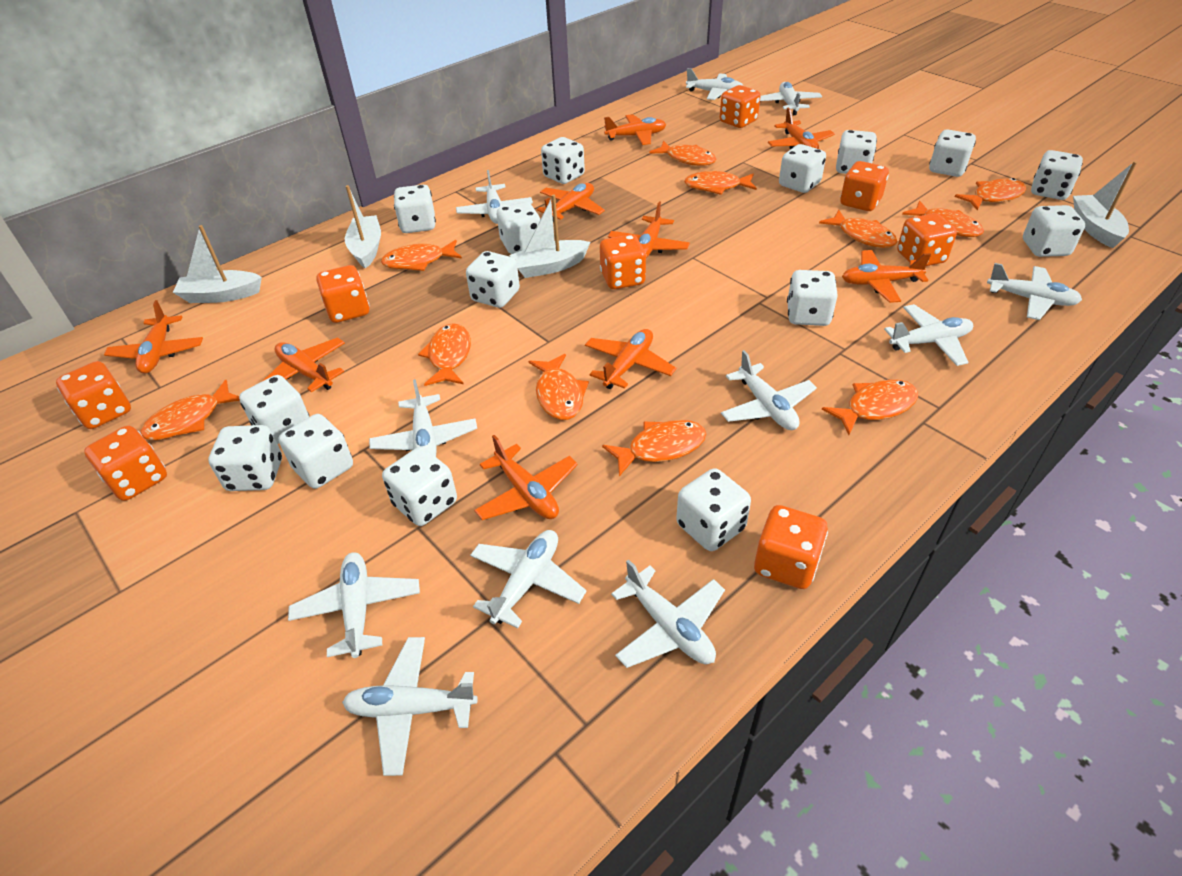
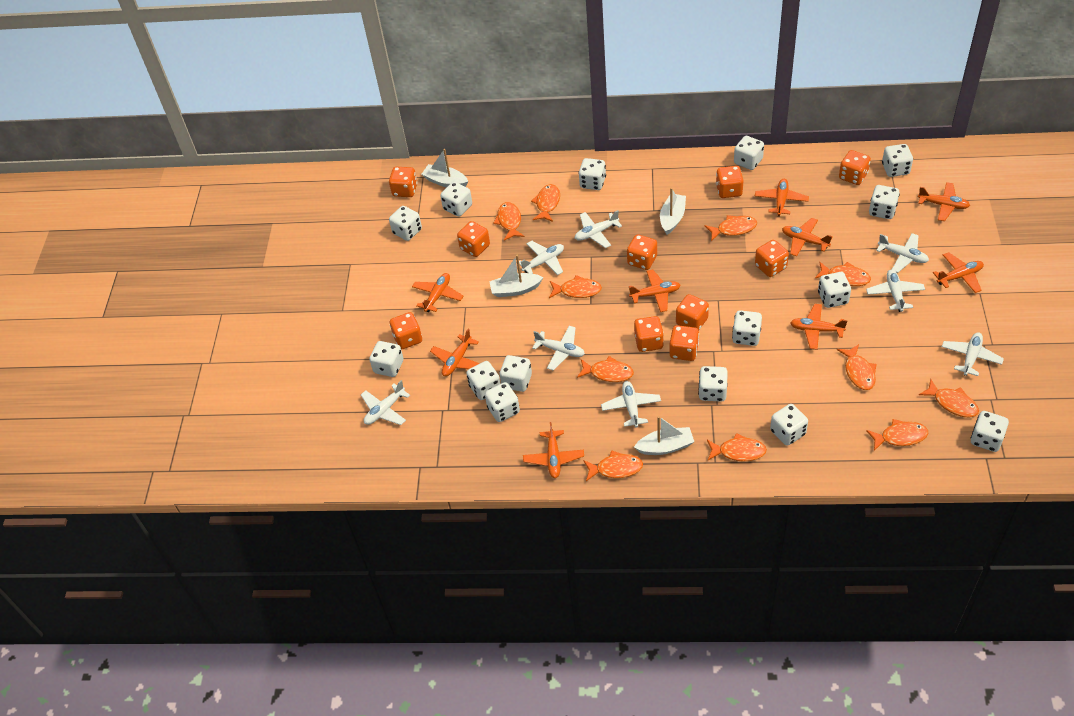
orange dice: [56,361,131,429] [84,426,167,501] [316,265,370,323] [600,235,646,289] [720,85,761,128] [754,505,828,589] [840,161,889,211] [897,213,957,266] = 8 -> [389,167,418,197] [390,312,422,349] [457,221,490,257] [627,234,657,270] [634,316,664,352] [670,325,699,361] [676,294,709,330] [716,166,744,198] [755,240,789,277] [839,150,871,185] = 10
white plane: [288,552,420,658] [342,637,478,776] [369,379,477,457] [456,170,533,224] [470,530,587,628] [611,560,725,668] [686,68,743,100] [721,350,817,430] [760,82,822,115] [884,304,973,366] [987,263,1082,320] = 11 -> [361,380,410,425] [519,241,564,275] [532,326,585,371] [575,210,622,248] [601,381,661,428] [866,269,925,312] [876,233,929,273] [942,332,1004,376] = 8

